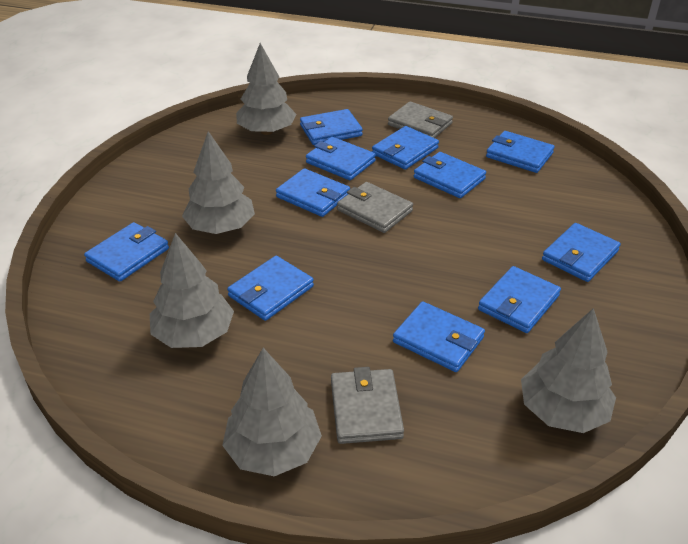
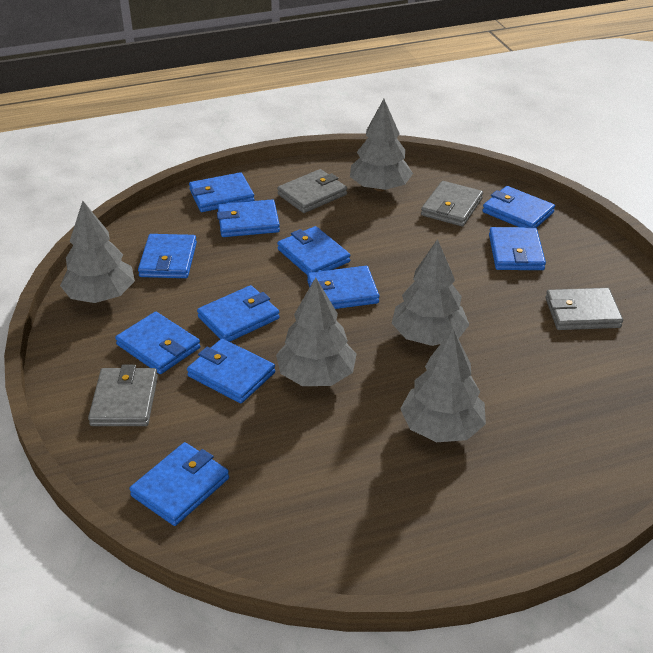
grey wallet: [331,367,404,444] [337,182,413,233] [388,101,453,138] = 3 -> [88,365,158,426] [277,169,347,213] [421,181,483,226] [545,288,623,330] = 4

